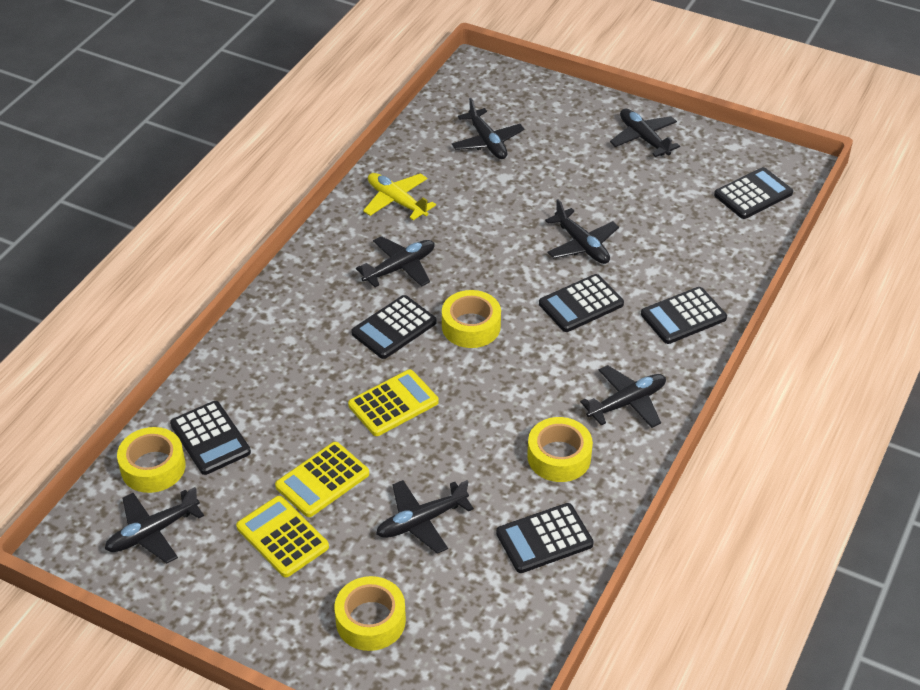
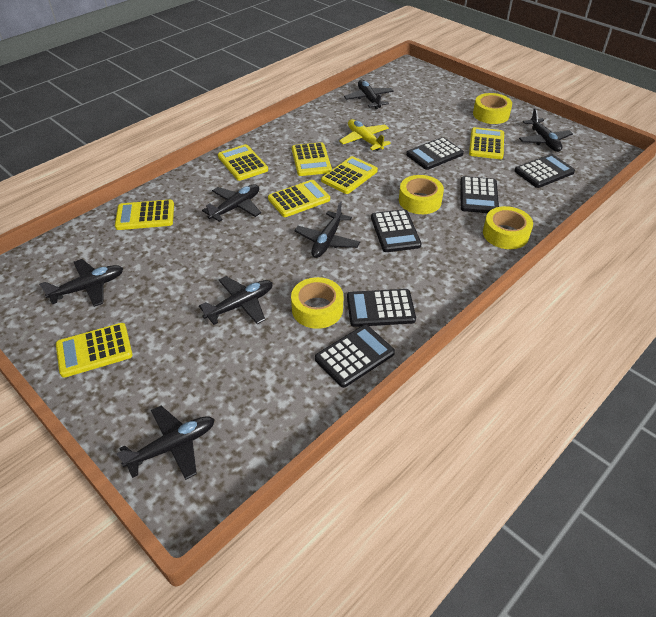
yellow calculator: [236,496,329,577] [275,442,369,517] [348,369,439,436] = 3 -> [56,323,133,378] [115,200,174,230] [218,144,268,181] [268,180,330,217] [292,142,332,176] [321,156,378,194] [469,127,504,159] = 7

